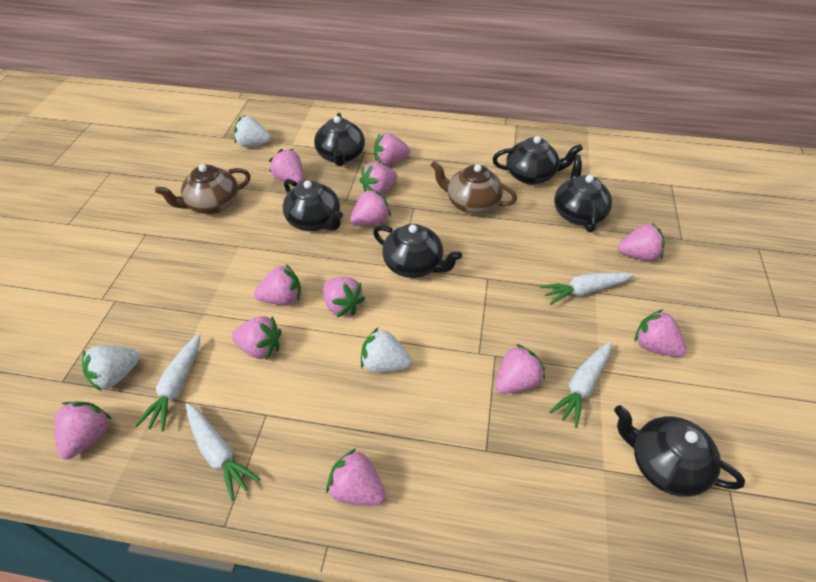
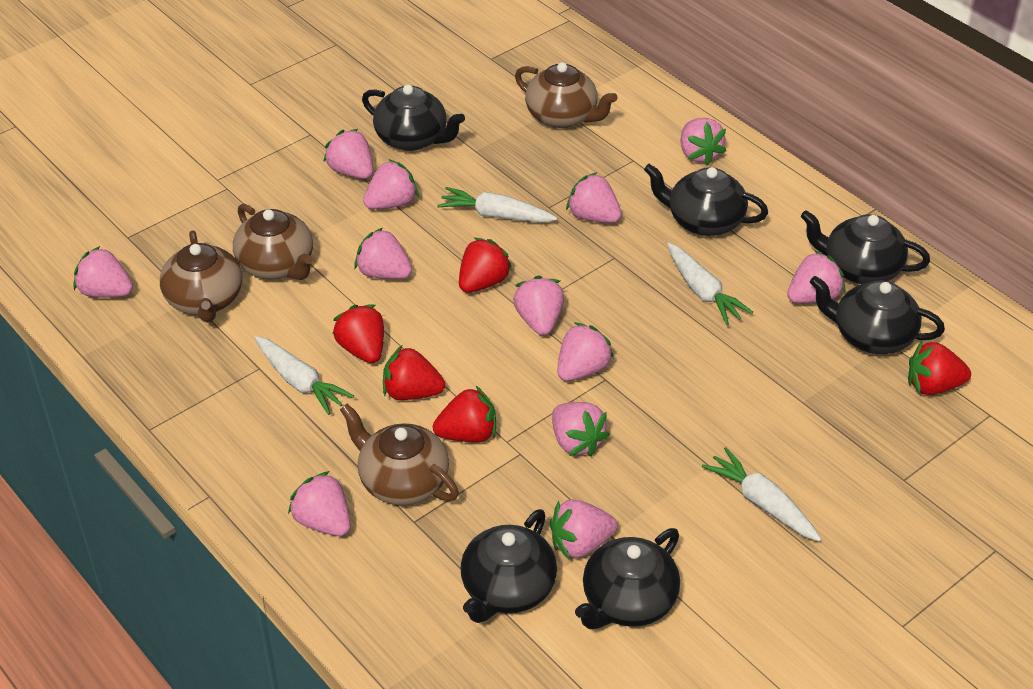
brown teapot: [155,164,251,214] [431,161,517,214] = 2 -> [160,230,242,323] [233,204,313,280] [340,404,459,505] [515,62,617,128] = 4
red strawberry: none = 0 -> [332,305,384,363] [383,345,445,400] [433,386,496,443] [459,237,513,293] [908,341,971,395] = 5
white strawberry: [82,345,140,392] [234,116,271,147] [361,327,412,373] = 3 -> none = 0

